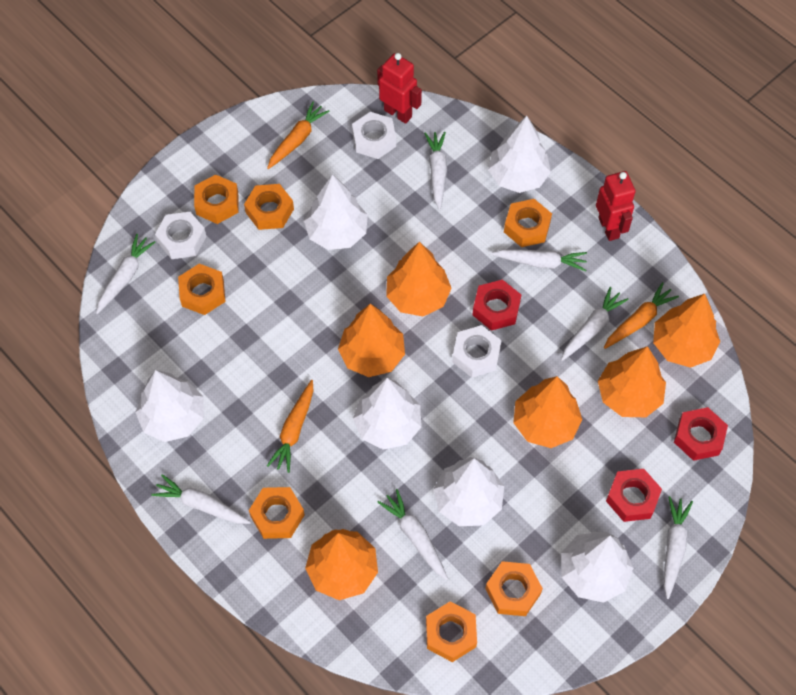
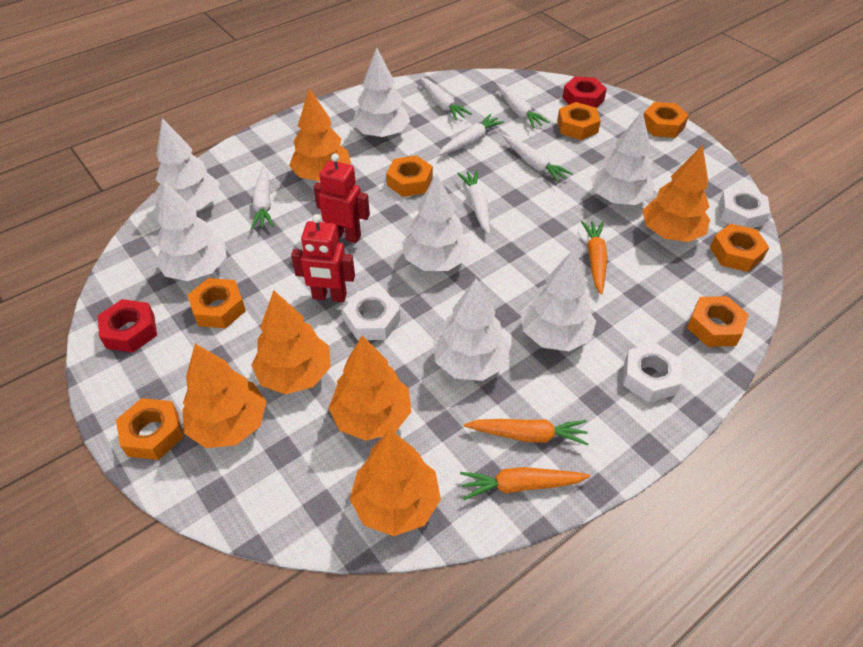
red nut: [473,279,521,331] [606,469,662,522] [674,407,728,461] = 3 -> [98,299,157,353] [562,76,607,108] = 2
white carrot: [96,234,155,314] [151,474,251,524] [377,489,448,580] [424,132,447,210] [491,249,587,271] [561,287,629,361] [664,496,693,599] = 7 -> [251,166,274,229] [420,78,472,121] [438,114,505,156] [457,170,490,234] [496,83,549,129] [502,135,573,183] = 6
white tree: [135,370,204,442] [304,174,368,250] [353,378,422,450] [434,457,504,526] [488,116,551,193] [561,531,633,603] = 6 -> [154,118,220,210] [156,182,227,281] [352,47,410,138] [402,173,470,271] [433,278,510,381] [521,249,596,351] [591,111,655,205] = 7

